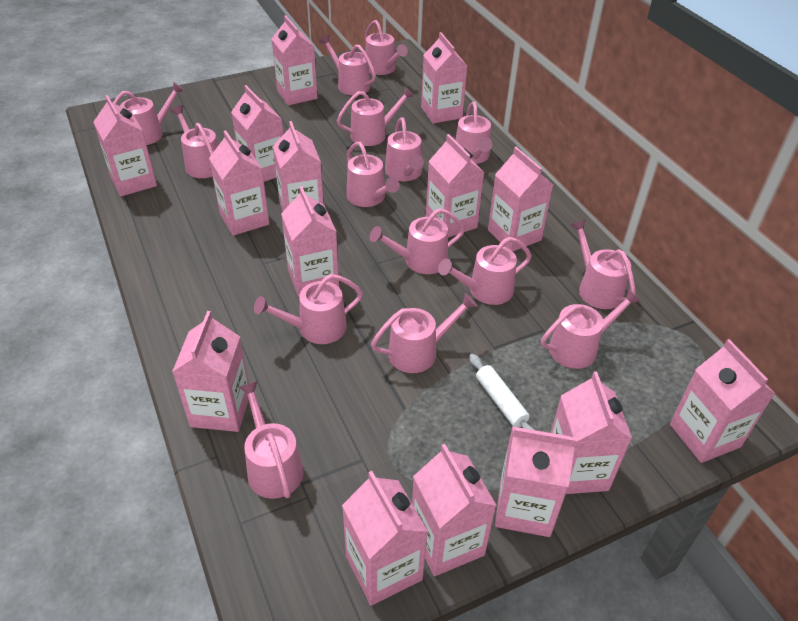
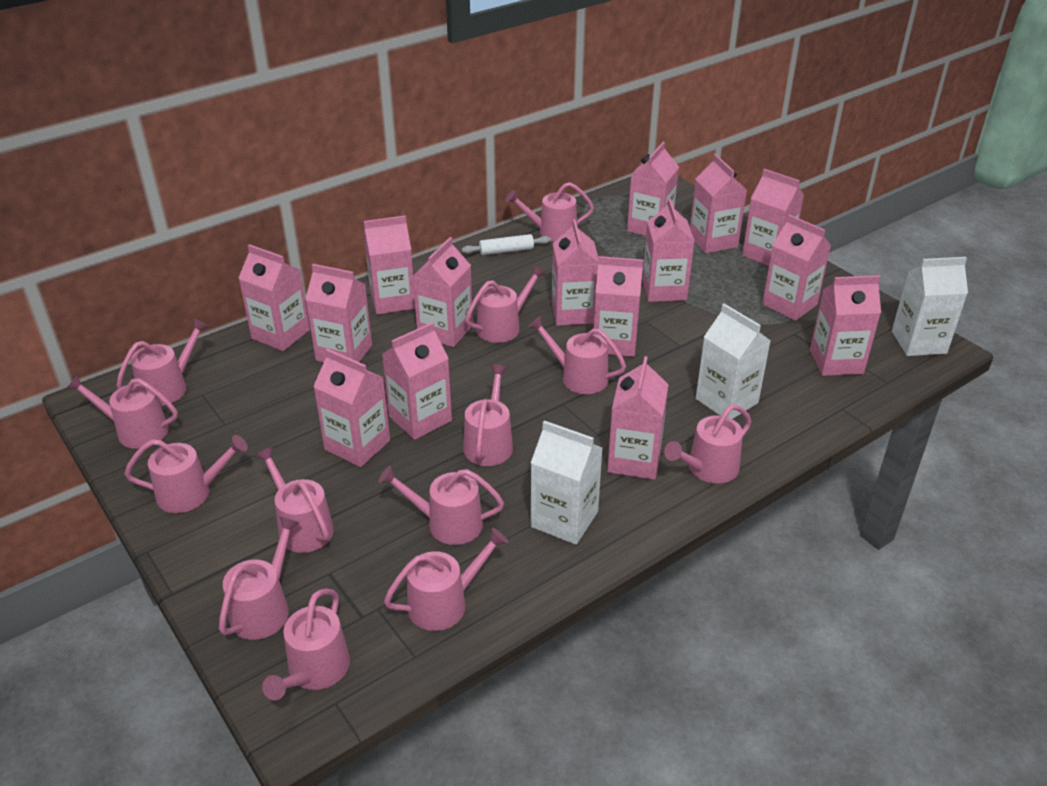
pink watering can: [113,82,185,145] [170,105,218,178] [238,381,304,499] [254,274,363,344] [319,35,376,95] [337,87,414,146] [346,142,399,207] [365,20,408,75] [370,208,465,274] [371,293,477,373] [385,117,424,181] [438,237,532,305] [455,102,492,164] [541,288,641,369] [571,219,636,309] = 15 -> [66,375,178,449] [116,318,209,406] [125,435,248,513] [219,516,300,640] [255,446,334,553] [262,589,350,700] [378,466,504,545] [384,528,508,631] [463,365,513,466] [465,265,546,343] [506,182,594,242] [528,316,626,394] [664,404,752,484] = 13
white carton: none = 0 -> [531,420,602,545] [696,304,771,419] [892,257,968,356] = 3

